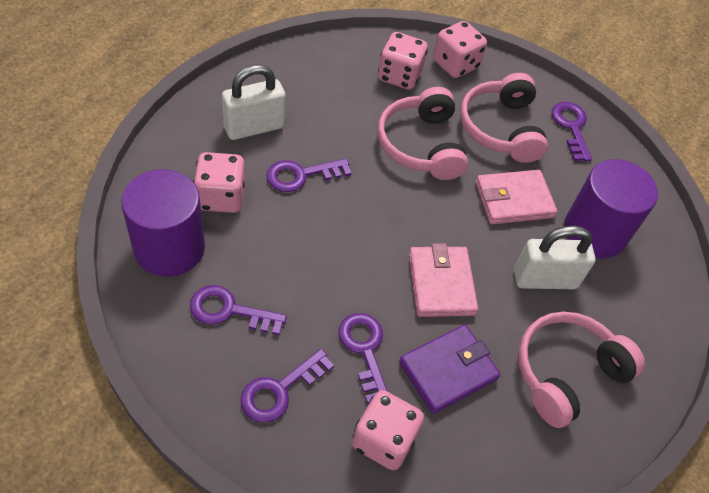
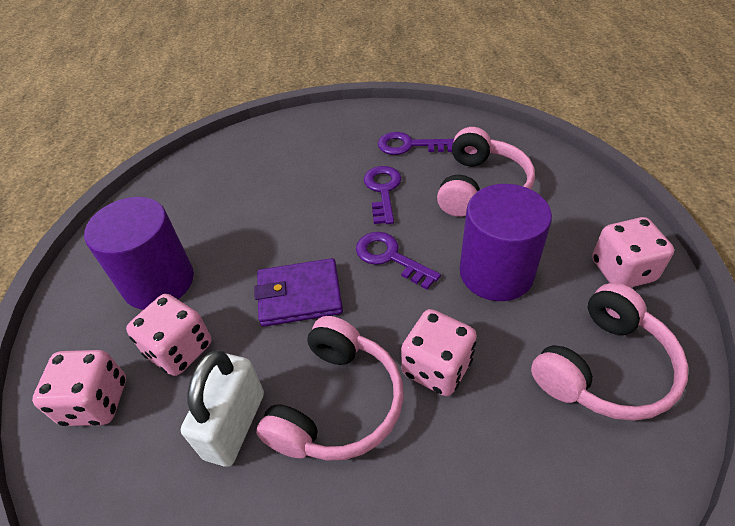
pink wallet: [409,243,478,317] [475,170,557,225] = 2 -> none = 0
purple key: [190,285,287,335] [241,349,334,422] [267,159,351,192] [338,313,388,404] [552,102,592,162] = 5 -> [356,232,441,290] [364,166,401,224] [378,132,454,155] = 3
white padlock: [222,65,286,140] [514,226,596,289] = 2 -> [181,350,264,467] = 1

